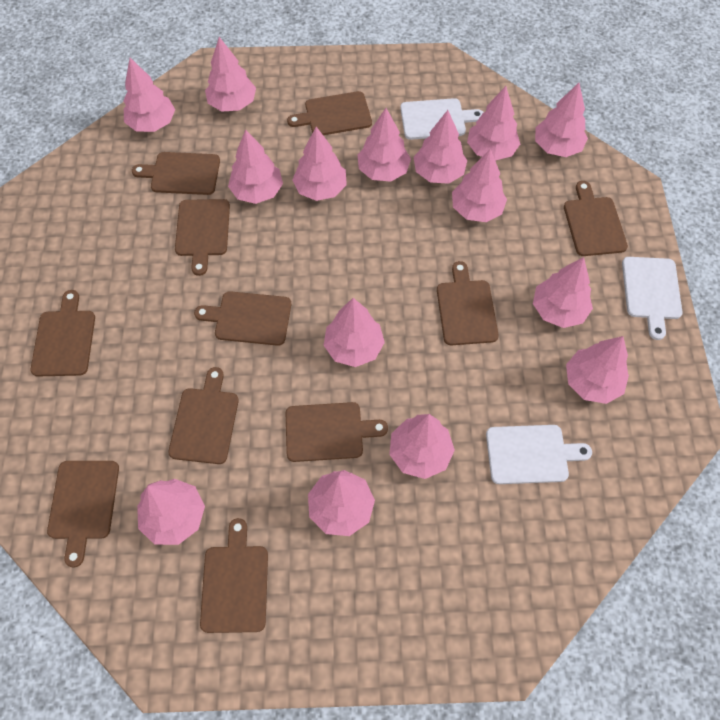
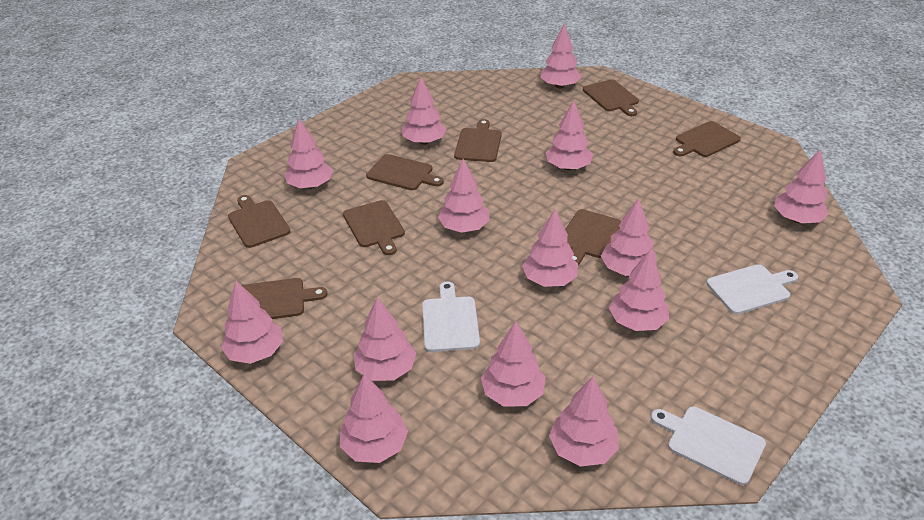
brown cutting board: [30,290,95,377] [47,461,119,568] [132,152,220,195] [168,367,239,464] [175,199,230,276] [194,291,291,346] [200,518,268,633] [286,402,388,462] [287,91,372,135] [437,261,499,345] [564,181,628,256] = 11 -> [228,195,291,248] [242,278,327,319] [343,200,405,255] [366,154,444,190] [454,119,502,162] [565,209,621,265] [583,79,639,116] [673,121,741,157] = 8
pink tree: [123,58,175,132] [137,479,205,545] [205,37,256,112] [228,130,283,204] [292,127,347,201] [308,470,375,536] [324,298,385,367] [357,108,411,182] [389,414,455,479] [414,110,467,184] [452,149,507,222] [467,86,520,160] [533,257,593,328] [535,83,588,157] [566,336,629,404] = 15 -> [221,281,283,364] [284,119,333,189] [340,374,408,463] [354,297,416,381] [402,77,447,145] [438,159,490,233] [481,321,546,407] [522,209,578,287] [540,24,581,89] [546,101,593,170] [549,377,619,467] [601,198,657,276] [609,249,669,331] [774,149,829,223] = 14

